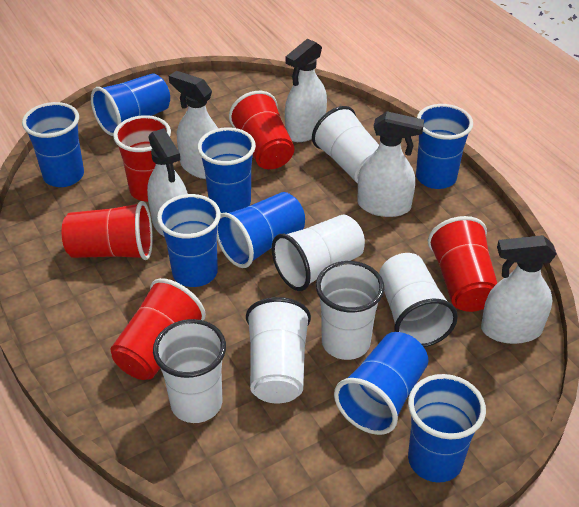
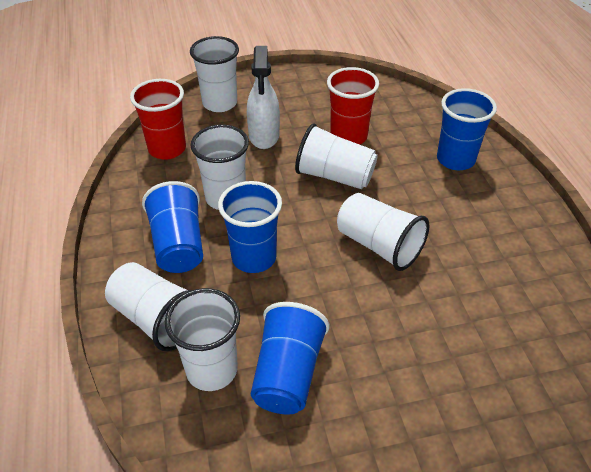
blue cup: [22,102,84,187] [91,73,170,136] [157,194,221,287] [197,127,256,213] [217,192,305,268] [334,332,429,435] [408,374,486,483] [416,104,473,189] = 8 -> [142,181,203,273] [218,181,282,273] [251,302,330,414] [437,88,497,170] = 4
red cup: [62,201,153,260] [111,278,206,380] [113,115,171,202] [229,91,294,169] [428,216,497,312] = 5 -> [130,79,186,160] [327,67,379,145] = 2
white spray bottle: [147,128,188,236] [169,71,218,179] [285,39,327,142] [357,111,424,217] [481,235,557,344] = 5 -> [247,46,280,149] = 1

